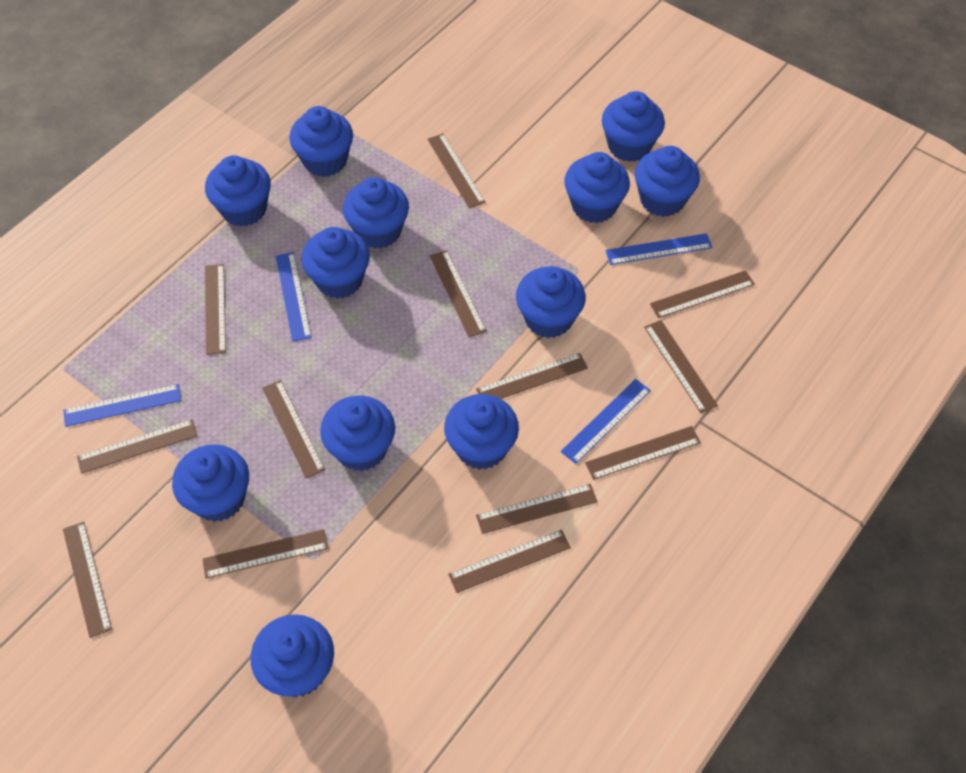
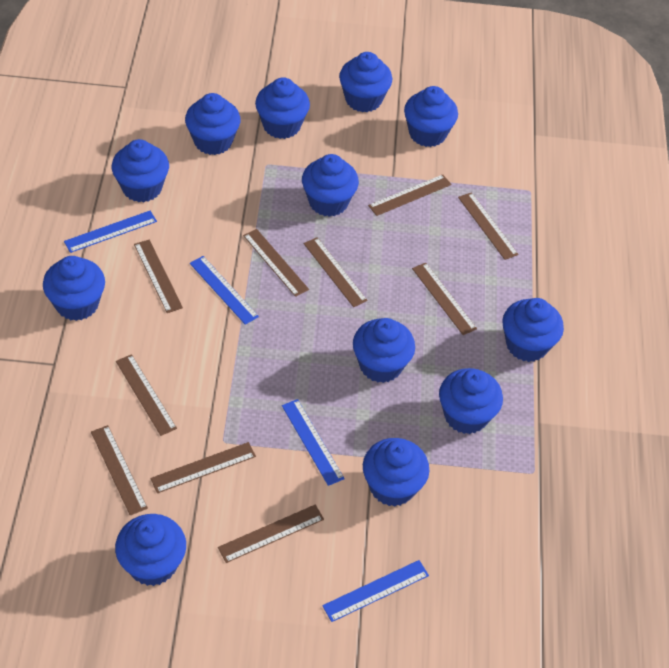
brown ruler: [63,522,112,638] [77,419,197,474] [202,529,328,578] [205,264,226,355] [262,380,325,478] [427,133,485,209] [430,250,487,337] [448,530,571,593] [476,353,588,399] [476,484,598,534] [585,426,701,480] [644,320,718,413] [650,270,755,318] = 13 -> [91,425,148,515] [116,354,177,436] [134,240,183,313] [150,442,256,493] [218,505,324,563] [243,229,309,297] [304,237,368,307] [368,174,451,216] [412,263,477,335] [458,192,518,260] = 10

